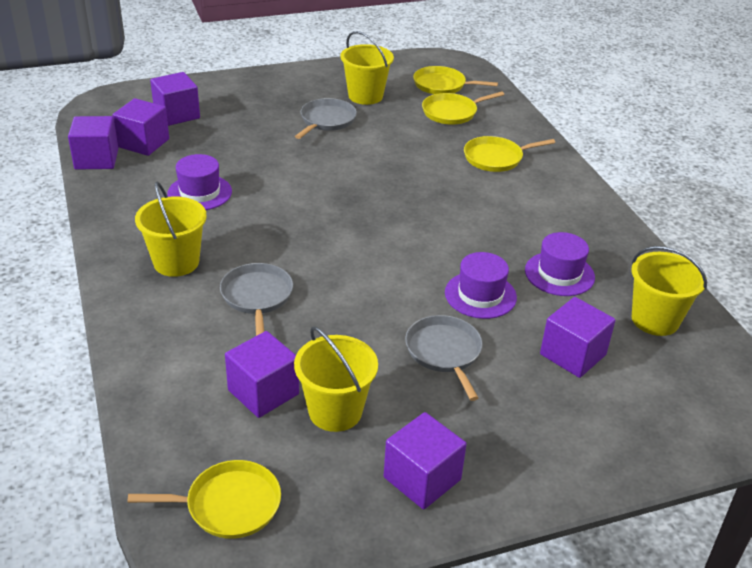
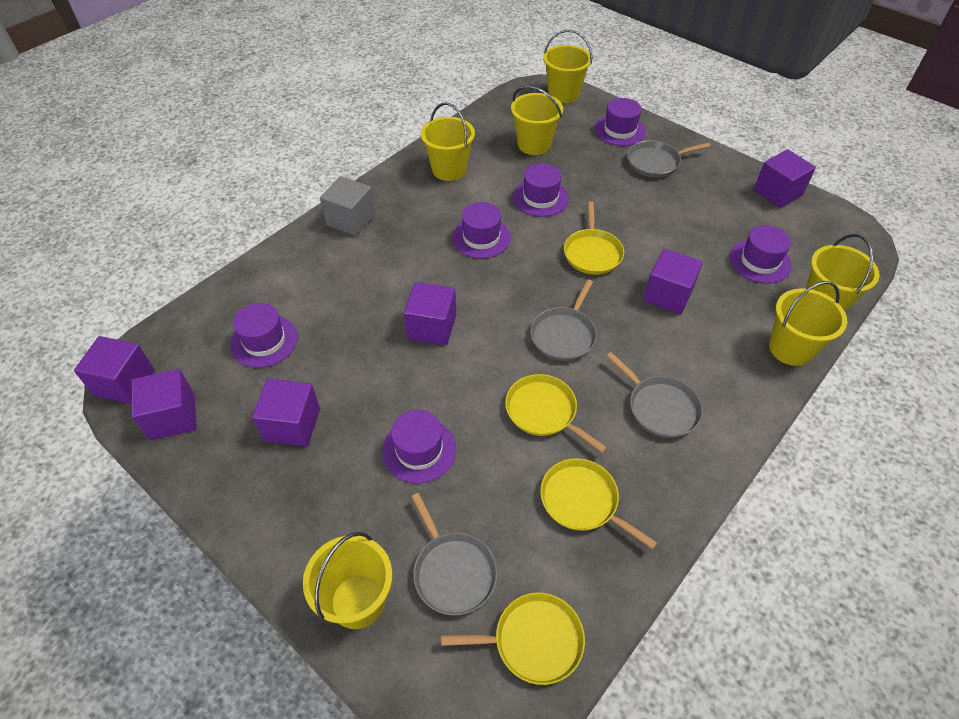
grey cube: none = 0 -> [320,176,375,236] = 1
grey pan: [220,263,293,336] [295,98,357,139] [405,315,483,401] = 3 -> [411,493,498,615] [530,279,597,361] [606,352,703,438] [627,141,710,178] = 4
purple hat: [167,154,232,210] [445,252,517,319] [525,232,595,296] = 3 -> [230,303,298,368] [382,410,456,484] [452,202,511,259] [513,163,569,217] [595,98,646,146] [729,225,792,283] = 6
yellow bucket: [135,182,207,277] [294,326,378,432] [340,31,394,105] [631,246,707,336] = 4 -> [303,532,392,629] [421,103,475,181] [511,86,563,155] [543,30,592,103] [769,281,847,366] [806,234,880,311] = 6

